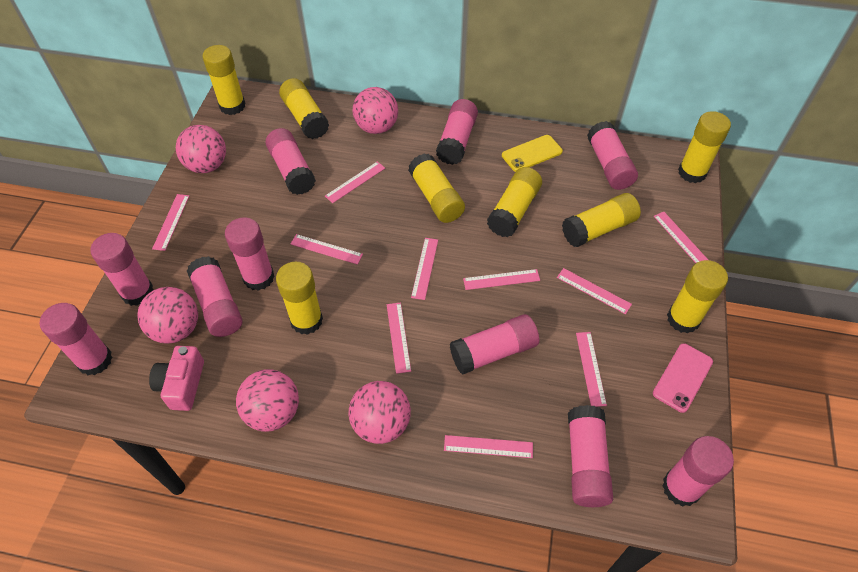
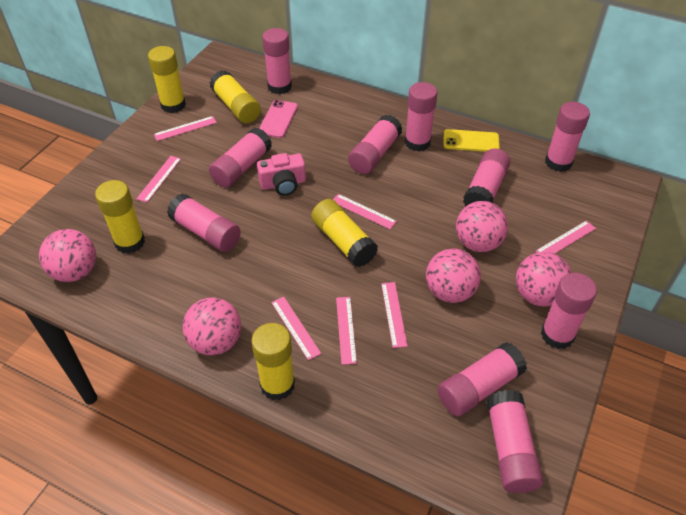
pink ruler: [152,194,189,251] [291,234,363,265] [325,161,385,203] [387,302,411,374] [411,238,438,300] [444,435,533,458] [463,269,540,290] [557,268,632,314] [576,332,607,407] [653,212,708,263] = 10 -> [136,156,181,202] [154,116,217,141] [271,297,321,360] [333,194,397,230] [336,297,357,365] [381,282,408,348] [536,221,596,254] = 7
yellow glue stick: [202,45,246,115] [276,262,323,335] [279,78,329,139] [408,154,465,223] [487,167,542,237] [562,193,641,247] [667,260,728,333] [678,111,731,183] = 8 -> [95,180,145,254] [148,46,186,113] [210,70,261,123] [251,323,295,401] [311,199,378,267] = 5

